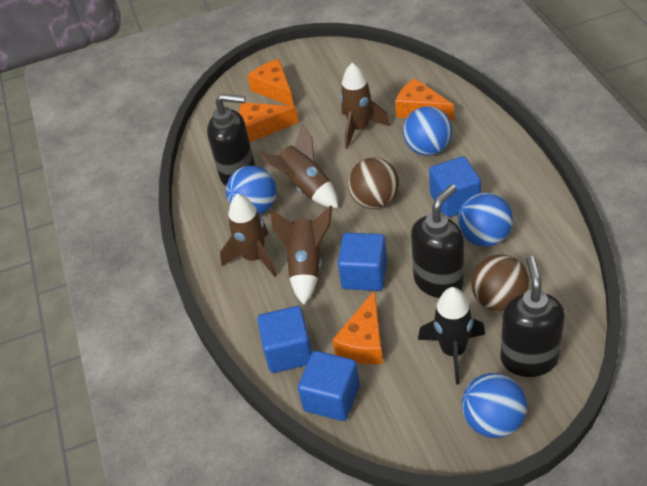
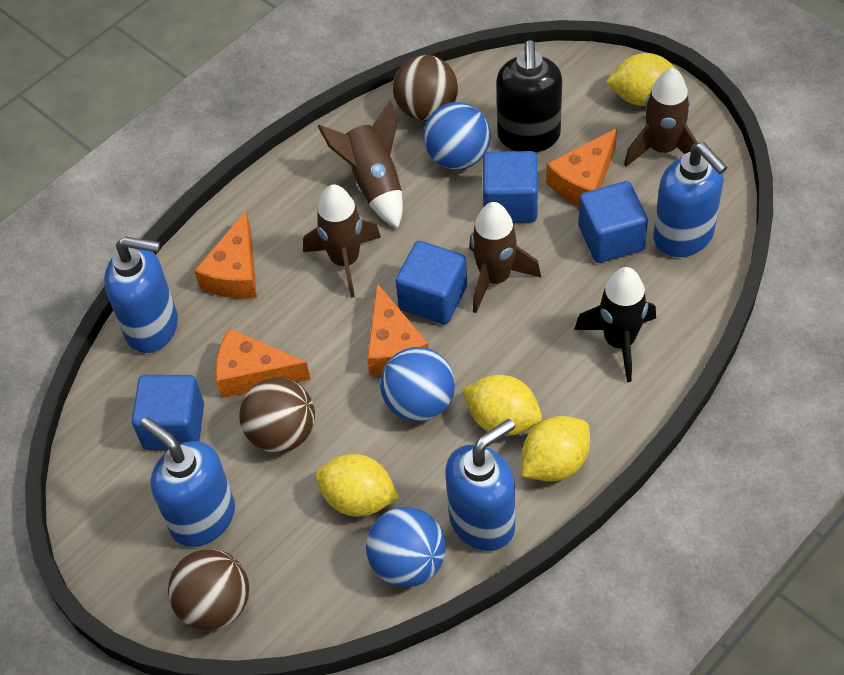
black soap dispenser: [207,94,255,186] [411,184,464,298] [501,256,565,377] = 3 -> [496,40,562,152] = 1
blue ball: [226,166,277,215] [403,106,452,156] [458,192,513,247] [462,373,527,438] = 4 -> [366,507,446,587] [380,347,455,421] [424,102,490,170] = 3
blue soap dispenser: none = 0 -> [104,236,178,353] [140,417,235,547] [445,419,515,551] [653,142,727,257] = 4
brown ball: [348,157,399,209] [471,254,530,312] = 2 -> [168,549,249,631] [239,378,315,453] [393,55,458,122] = 3
yellow lemon: none = 0 -> [315,454,399,517] [462,375,542,436] [522,416,590,481] [606,53,681,106] = 4

